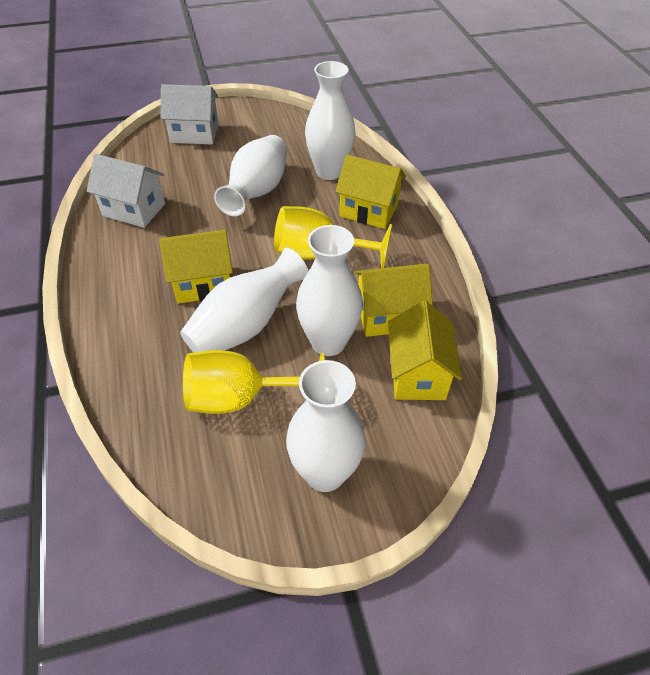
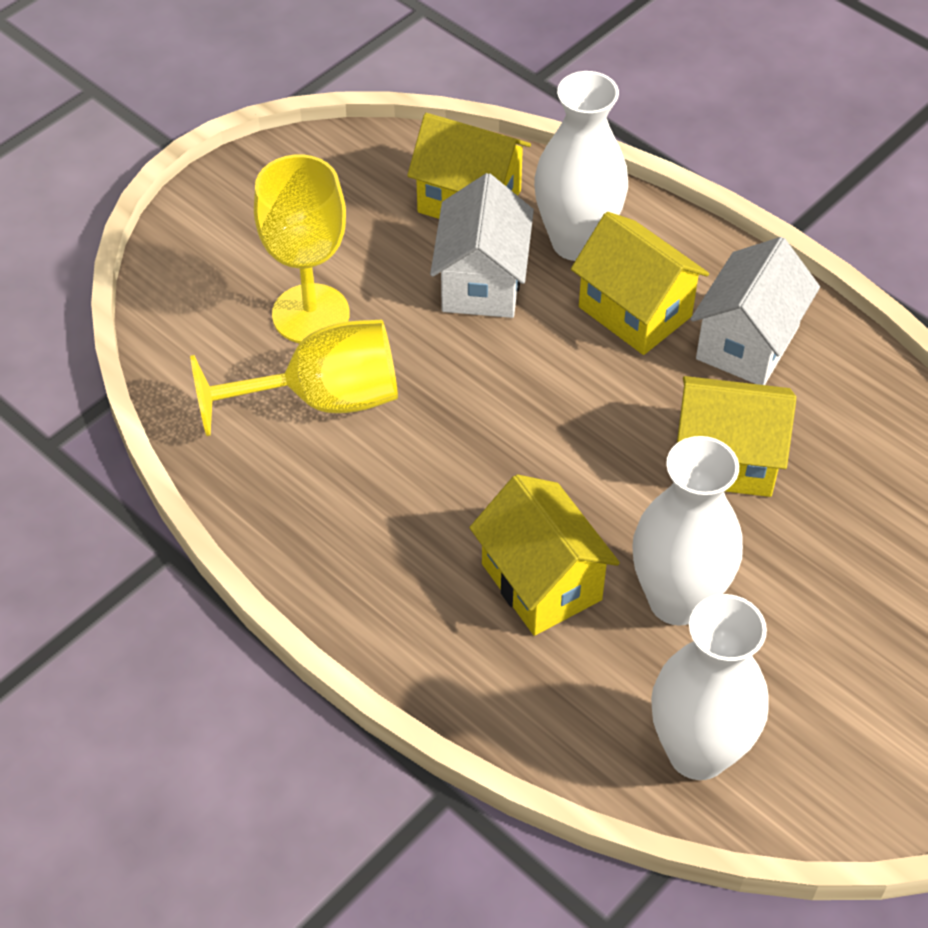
white vase: [180,248,308,353] [214,135,287,216] [286,360,366,492] [296,225,363,356] [305,61,356,180] = 5 -> [534,71,628,261] [632,436,743,626] [651,594,769,780] = 3

